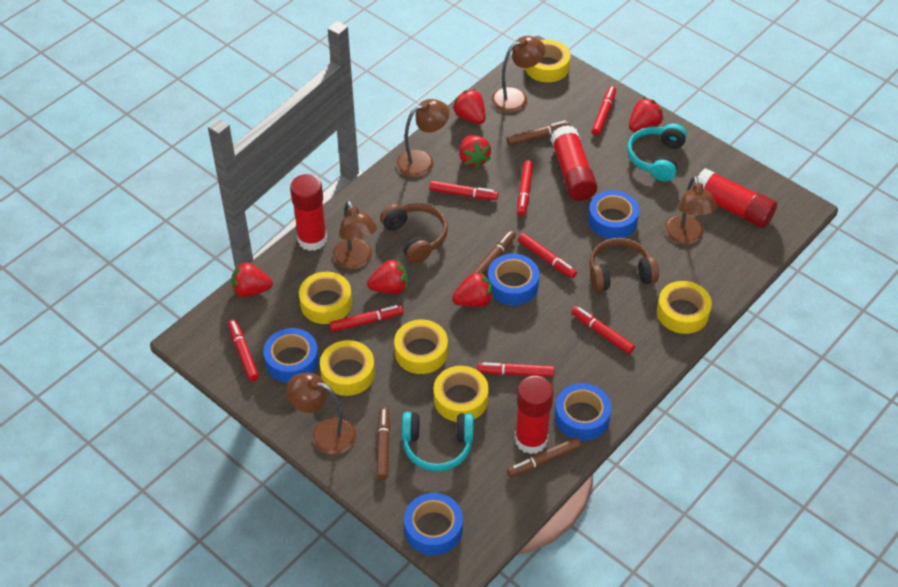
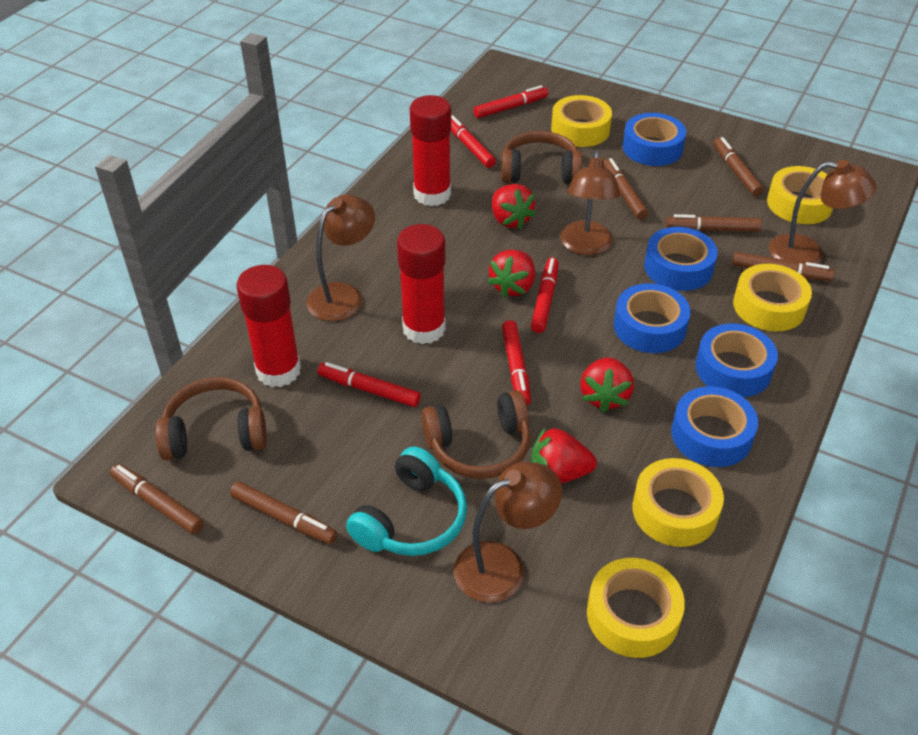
brown headphones: [380,203,448,263] [589,238,659,292] = 2 -> [156,377,267,460] [421,390,531,479] [501,131,583,184] = 3
brown lamp: [286,373,356,455] [333,201,377,269] [396,99,450,177] [491,36,545,113] [664,176,717,245] = 5 -> [306,195,375,321] [454,462,562,603] [560,150,620,255] [769,160,876,264] = 4
brown marker: [377,407,390,480] [471,231,516,274] [507,120,571,146] [507,437,581,477] = 4 -> [110,464,204,534] [230,481,338,544] [603,158,648,220] [666,214,762,232] [713,137,764,196] [732,252,835,281] = 6
red glue stick: [290,174,327,251] [515,376,554,454] [550,125,597,201] [697,168,777,228] = 4 -> [236,265,301,387] [397,224,446,344] [410,95,451,206] = 3
red marker: [228,319,259,381] [329,305,403,332] [429,181,498,200] [477,362,554,377] [517,160,533,216] [518,233,577,278] [571,306,635,354] [592,86,616,136] = 8 -> [318,362,421,407] [451,115,496,168] [474,85,548,118] [502,320,531,405] [531,258,559,333] = 5
red strawberry: [231,262,273,297] [367,259,407,294] [452,89,486,124] [452,271,493,307] [459,135,491,168] [629,97,664,132] = 6 -> [487,250,535,298] [492,184,536,229] [531,428,597,484] [580,357,634,413] = 4
turquoise headphones: [402,412,474,471] [627,123,687,182] = 2 -> [346,447,467,556] = 1
yellow tape: [299,272,352,324] [320,340,375,396] [394,319,448,374] [434,366,489,422] [525,39,571,82] [657,281,712,334] = 6 -> [551,95,612,147] [587,558,685,658] [632,458,724,547] [733,264,812,331] [767,166,833,224] = 5

